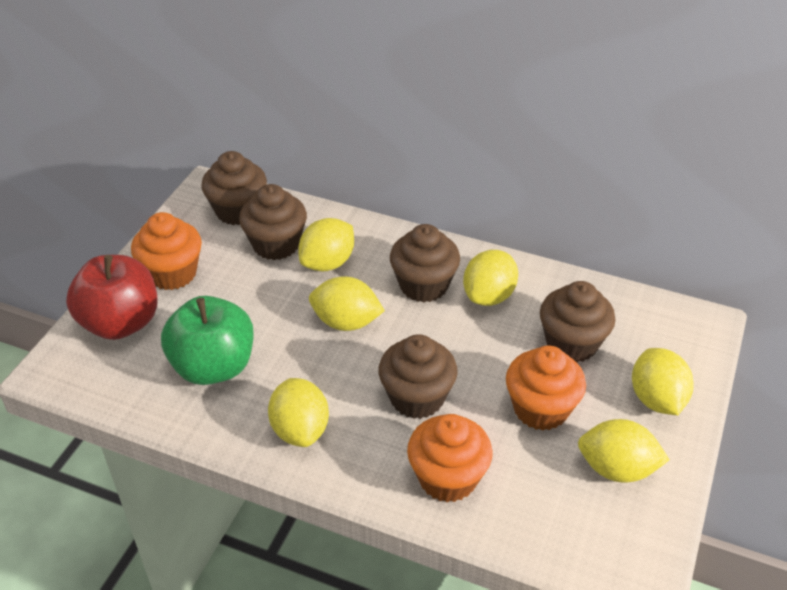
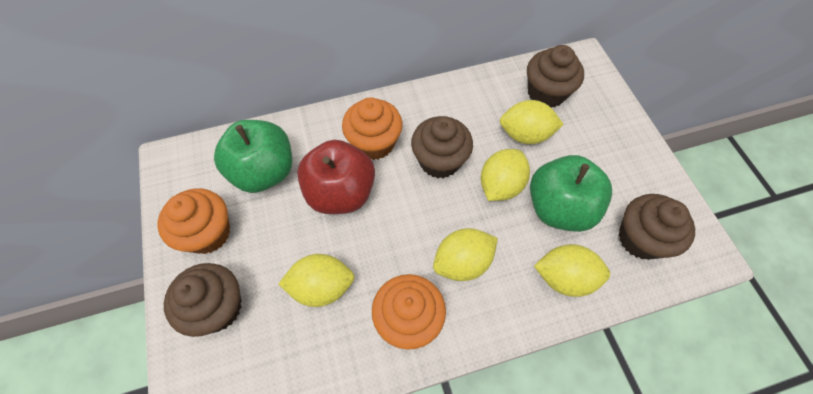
brown cupcake: [201,151,267,225] [239,184,307,260] [378,334,458,419] [390,224,460,302] [540,281,615,362] = 5 -> [164,263,242,337] [411,116,473,178] [527,45,584,107] [619,194,695,260] = 4
green apple: [161,296,254,385] = 1 -> [214,120,292,193] [530,155,612,232] = 2
yellow lemon: [268,378,329,447] [298,218,354,271] [309,276,385,331] [463,250,518,306] [578,419,670,483] [632,348,694,415] = 6 -> [279,254,355,307] [433,228,498,281] [481,149,530,201] [500,100,564,144] [534,244,610,297] = 5

